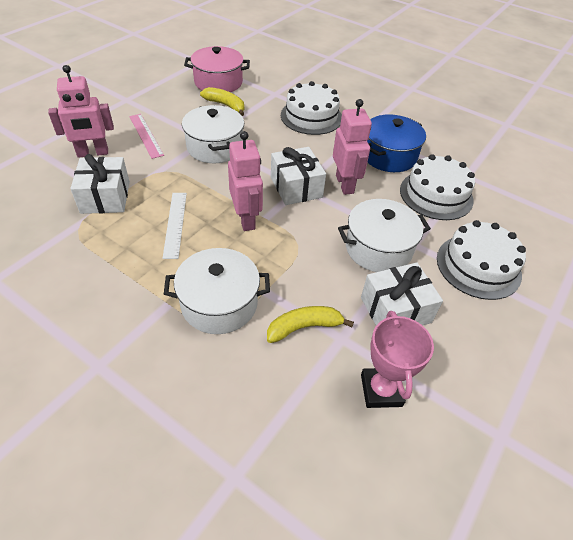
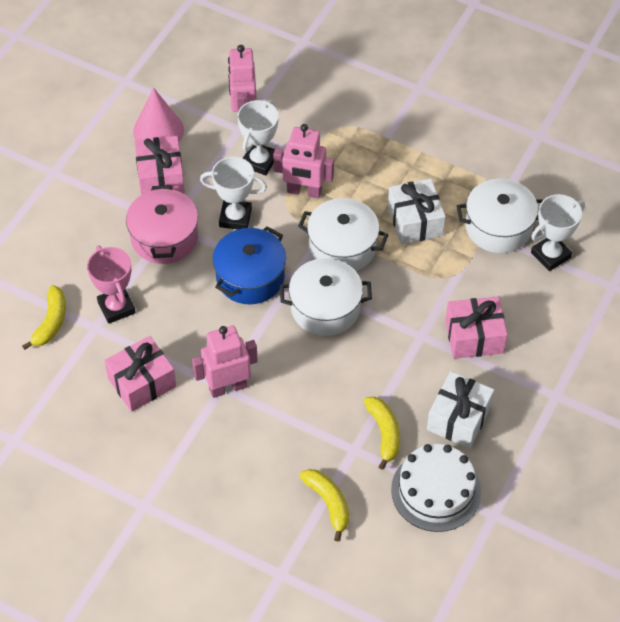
pink cone: none = 0 -> [133,87,184,141] = 1
pink gift: none = 0 -> [104,336,176,412] [134,136,185,195] [445,297,508,359] = 3
pink ruler: [129,114,164,159] = 1 -> none = 0
white cake: [281,81,342,135] [400,154,475,220] [437,220,526,300] = 3 -> [391,444,481,532] = 1
white gift: [70,154,130,214] [271,147,326,205] [361,263,443,325] = 3 -> [388,178,446,245] [427,371,494,448] = 2
white ruler: [162,193,187,259] = 1 -> none = 0
white trophy: none = 0 -> [200,157,267,229] [237,100,279,176] [531,194,585,271] = 3
yellow banana: [200,87,244,116] [267,306,354,343] = 2 -> [22,285,66,350] [299,469,349,542] [364,397,400,470] = 3

